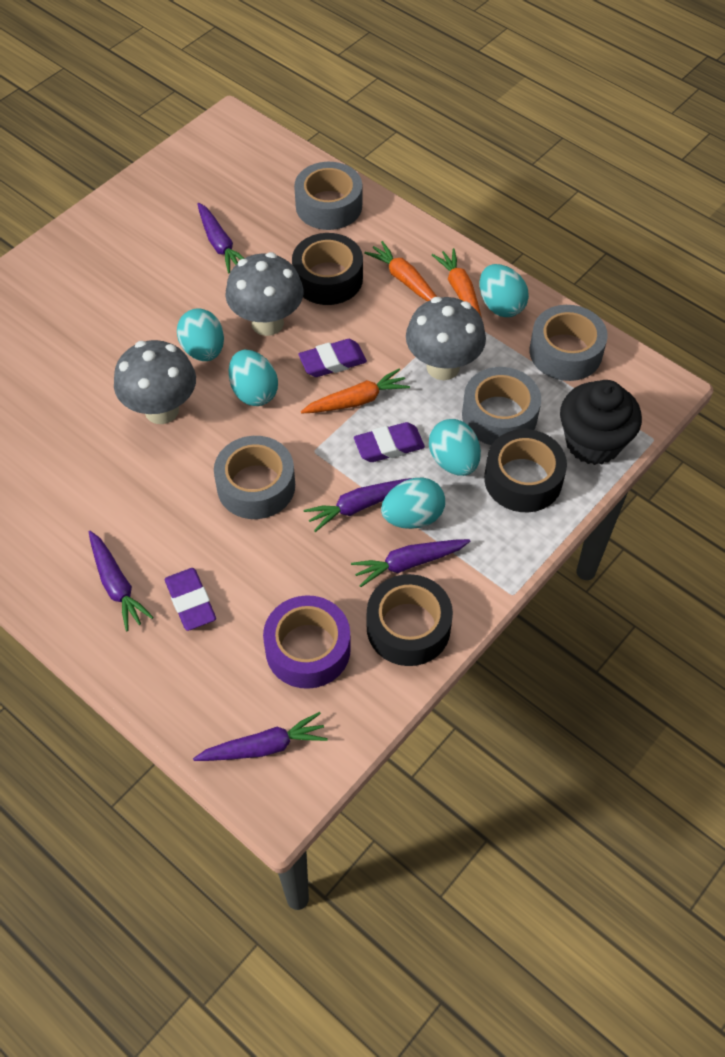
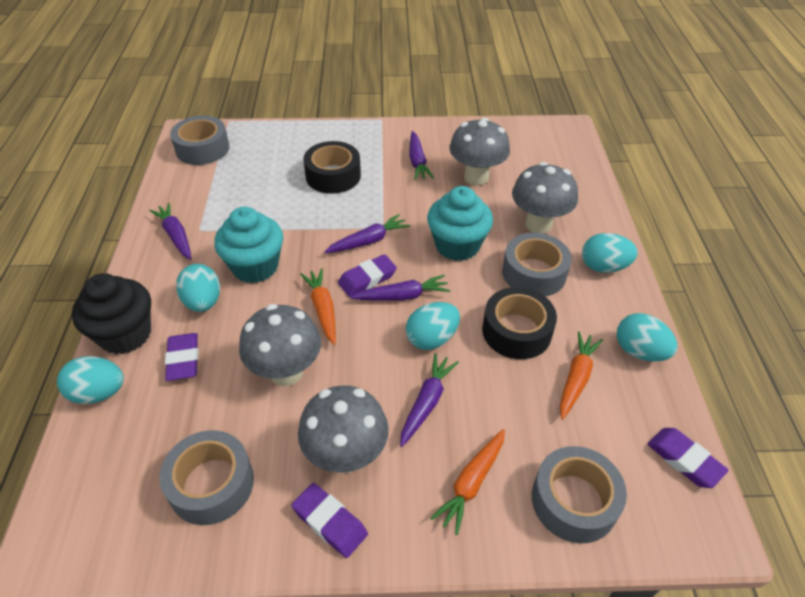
black tape: [292,233,363,305] [367,574,453,666] [484,429,567,512] = 3 -> [303,141,361,194] [482,287,557,359] = 2
grey mushroom: [114,340,196,424] [225,252,304,336] [406,297,486,380] = 3 -> [239,304,321,387] [298,385,389,473] [450,118,510,185] [512,162,578,233] = 4
purple eraser: [165,568,216,631] [298,339,367,377] [354,422,425,462] = 3 -> [165,333,198,381] [292,483,368,558] [338,254,397,297] [647,428,728,488] = 4
purple tape: [263,595,351,689] = 1 -> none = 0
turquoise cupcake: none = 0 -> [214,207,283,283] [427,186,493,261] = 2

